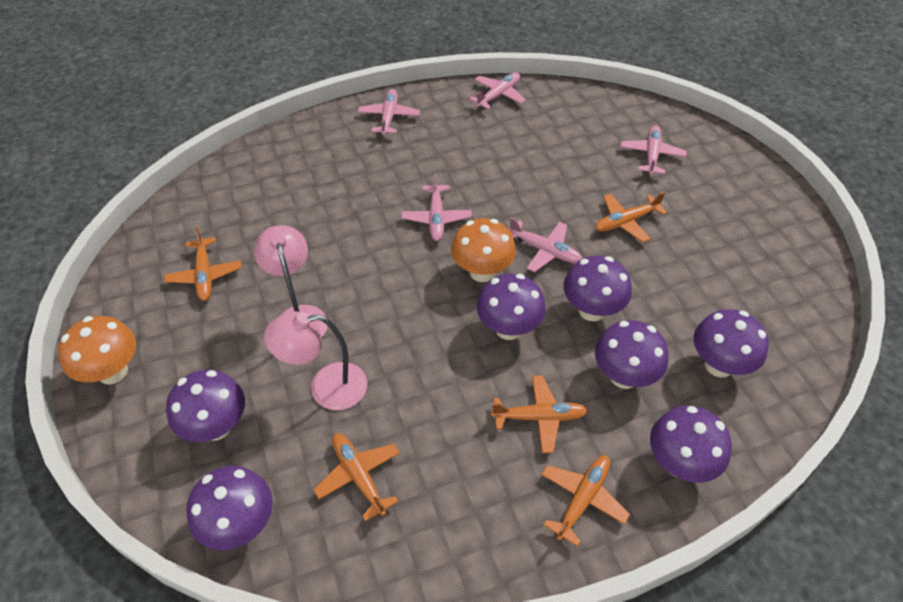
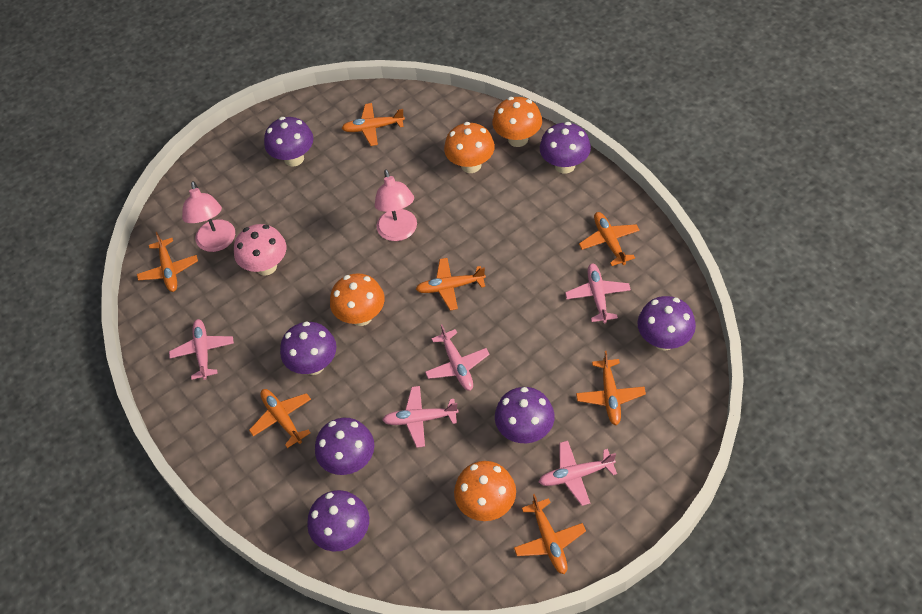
orange mushroom: [58,316,136,385] [451,218,516,282] = 2 -> [330,273,385,326] [444,122,495,173] [454,461,516,521] [492,97,542,147] = 4
orange plane: [164,227,241,301] [314,433,400,521] [491,375,588,453] [541,455,630,547] [595,192,667,243] = 5 -> [137,232,198,292] [249,389,311,448] [341,103,405,146] [416,258,486,311] [514,494,586,574] [576,351,646,425] [579,212,640,266] = 7
pink mushroom: none = 0 -> [234,224,286,276] = 1

